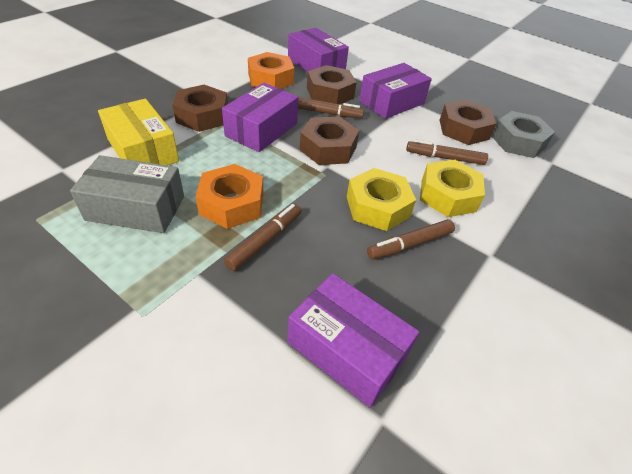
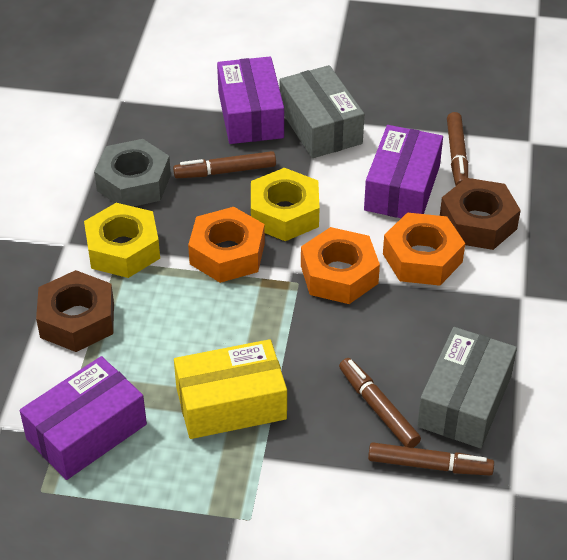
brown nut: [172,85,228,132] [300,117,359,165] [307,65,356,105] [440,100,497,145] = 4 -> [36,270,114,352] [440,178,521,250] = 2
grey box: [70,155,184,233] = 1 -> [279,65,364,158] [417,327,517,448] = 2
orange nut: [195,164,263,229] [248,52,294,89] = 2 -> [188,207,265,283] [301,227,380,304] [383,212,465,286] = 3
purple box: [222,83,299,152] [287,273,419,408] [288,28,349,72] [359,63,432,119] = 4 -> [20,356,147,480] [217,56,284,144] [364,125,443,218] = 3

